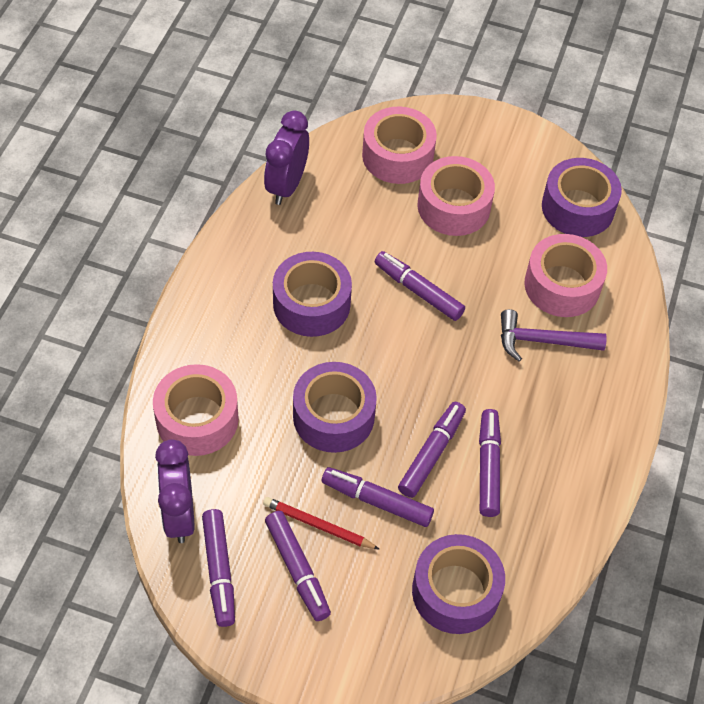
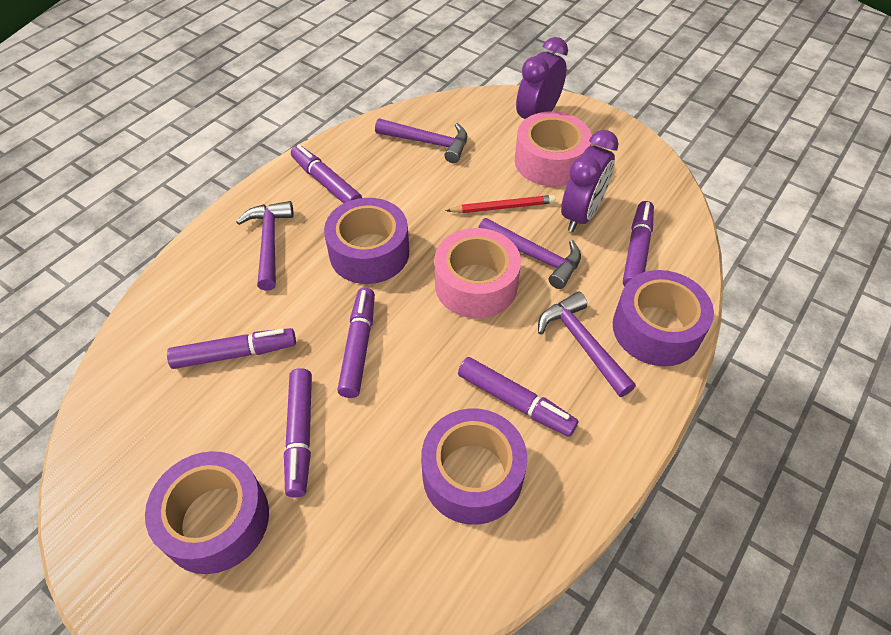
pink tape: [153,364,239,456] [362,107,437,184] [417,156,495,236] [524,234,607,317] = 4 -> [434,228,521,318] [515,111,592,187] = 2
purple hammer: [501,309,607,362] = 1 -> [236,201,294,291] [375,118,467,163] [478,218,581,289] [538,292,636,397] = 4

